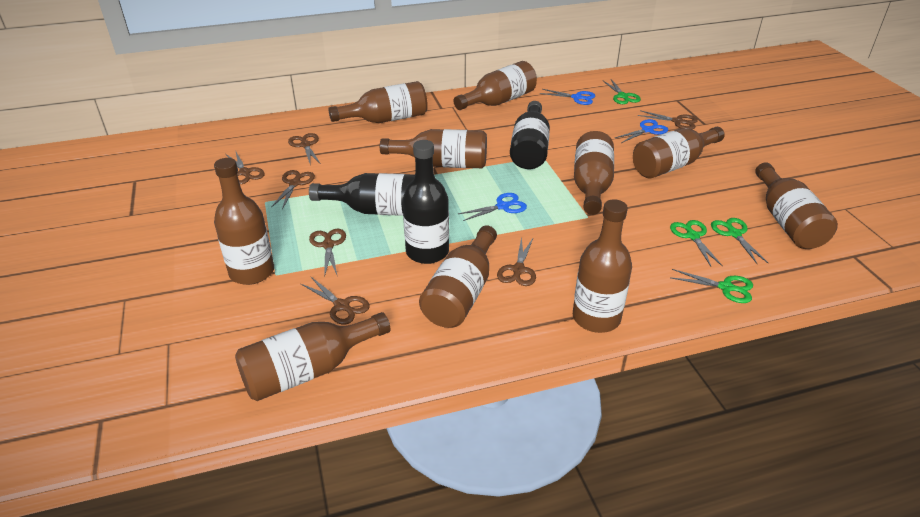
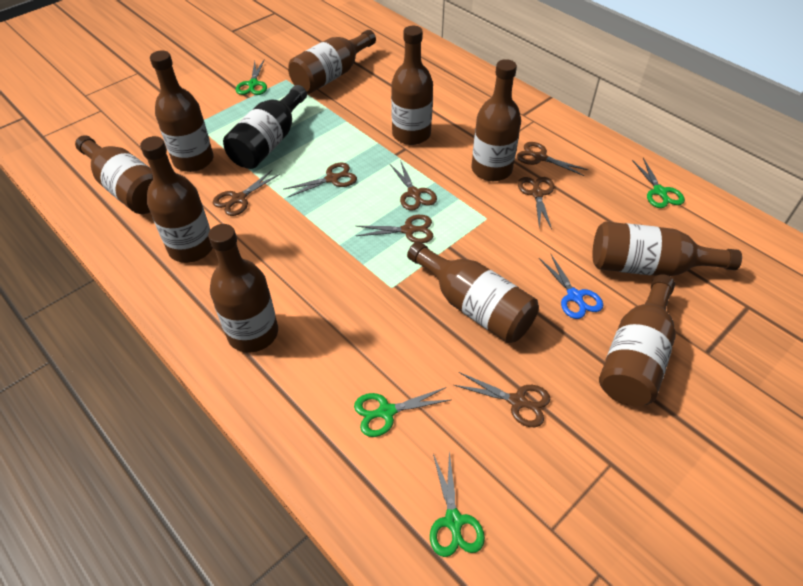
black bottle: [309,173,415,216] [403,140,449,264] [510,101,550,169] = 3 -> [223,85,307,169] = 1
blue scissors: [458,193,527,221] [540,89,595,105] [615,119,668,143] = 3 -> [539,253,603,319] = 1

